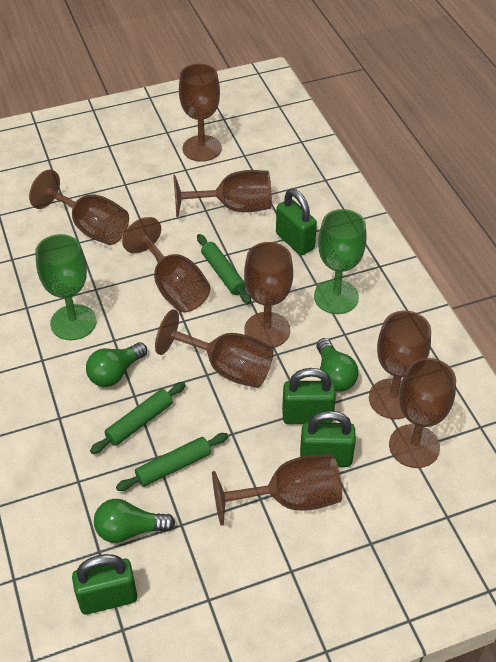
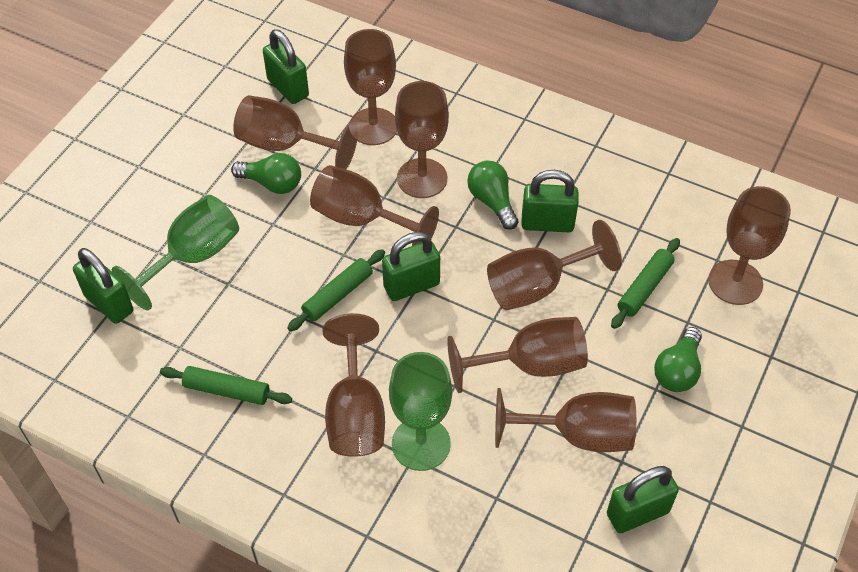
green padlock: [72,554,137,615] [276,189,317,255] [282,368,336,424] [300,411,356,467] = 4 -> [73,248,133,324] [263,29,309,104] [382,232,440,301] [521,170,579,232] [607,466,679,533] = 5

